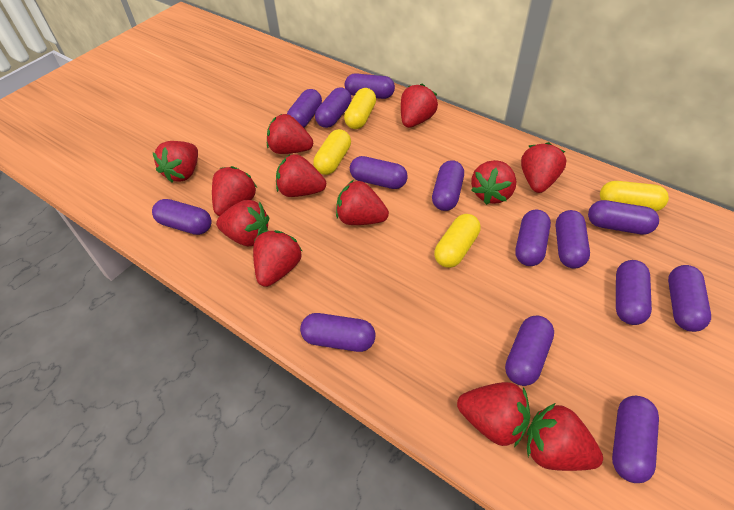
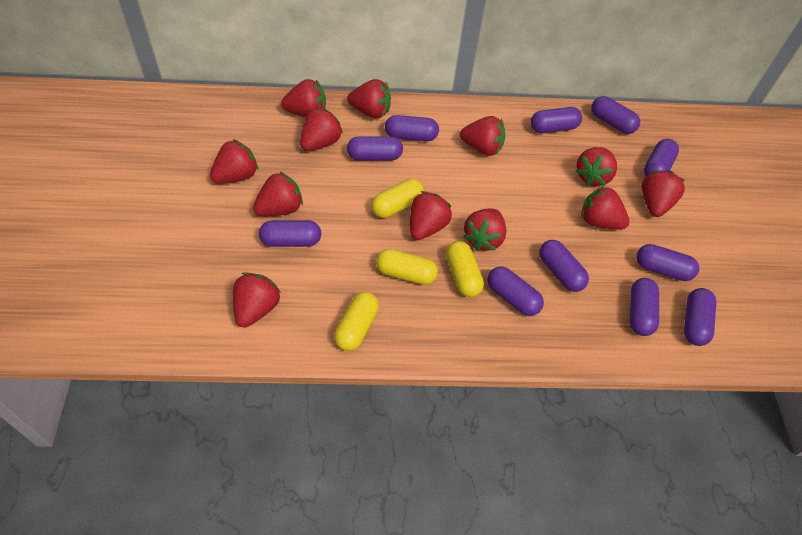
purple capsule: [152,199,211,235] [287,89,322,128] [300,313,375,352] [315,87,351,128] [345,73,395,99] [350,156,408,189] [432,160,464,211] [505,315,554,386] [515,210,551,266] [556,210,590,268] [588,200,659,235] [612,396,659,483] [616,260,652,325] [668,265,711,332] = 14 -> [259,220,321,247] [347,136,403,161] [385,115,439,141] [487,266,544,316] [531,107,582,133] [539,240,589,292] [591,96,640,134] [630,278,659,336] [636,244,699,281] [644,139,679,177] [684,288,716,346] = 11

